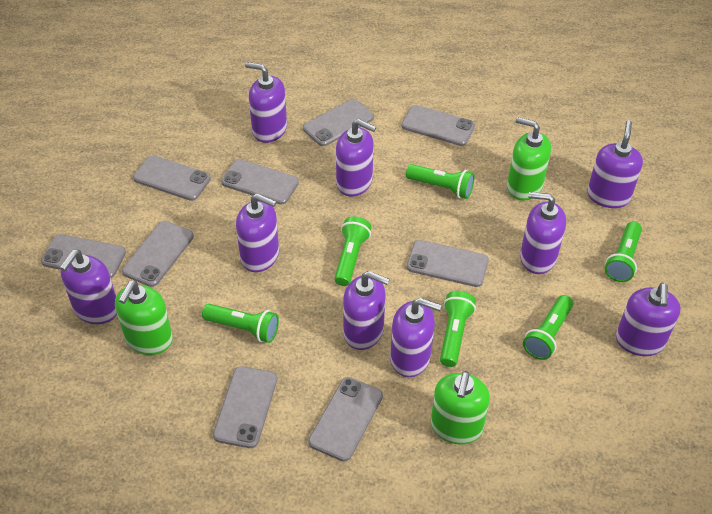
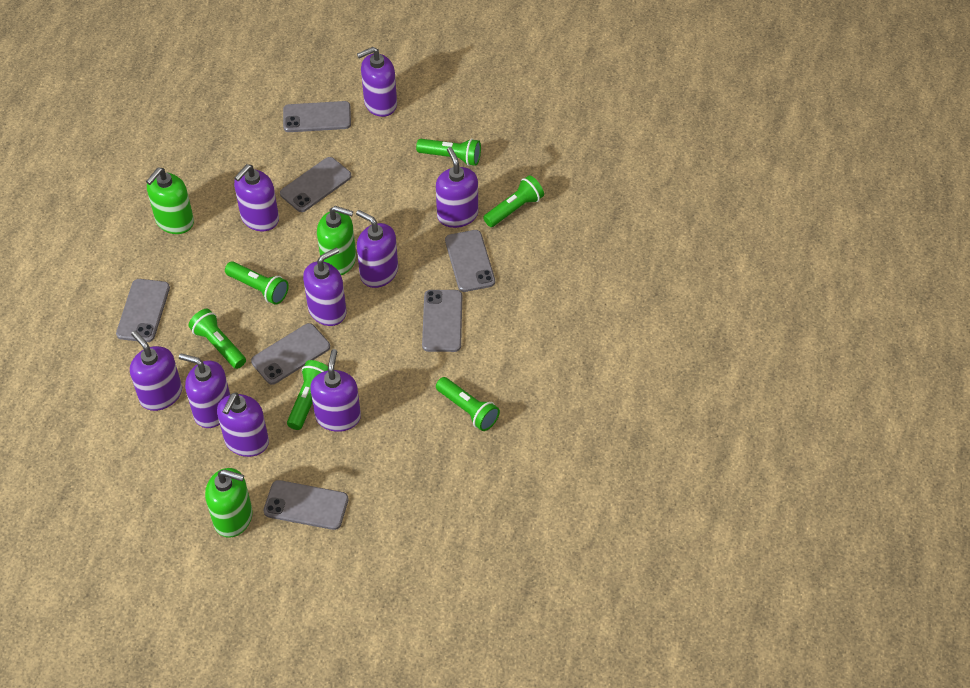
grey phone: [41,234,126,278] [122,221,194,287] [133,155,211,201] [213,366,277,448] [221,159,299,205] [303,99,374,146] [308,377,383,462] [402,105,475,146] [407,240,489,287] = 9 -> [116,279,170,342] [251,323,330,385] [263,480,349,530] [280,157,352,212] [283,101,351,132] [422,290,462,352] [445,230,495,292] = 7

